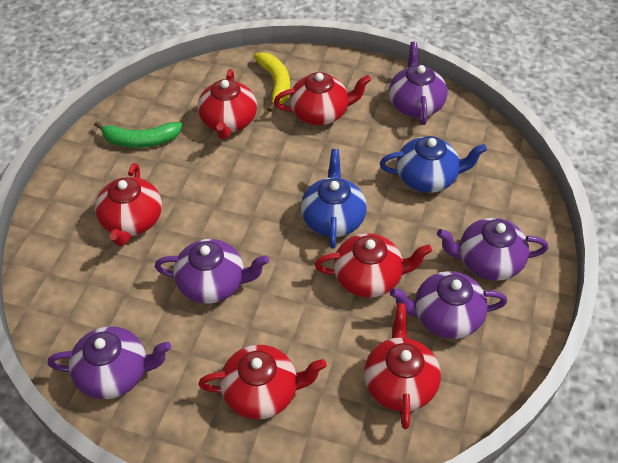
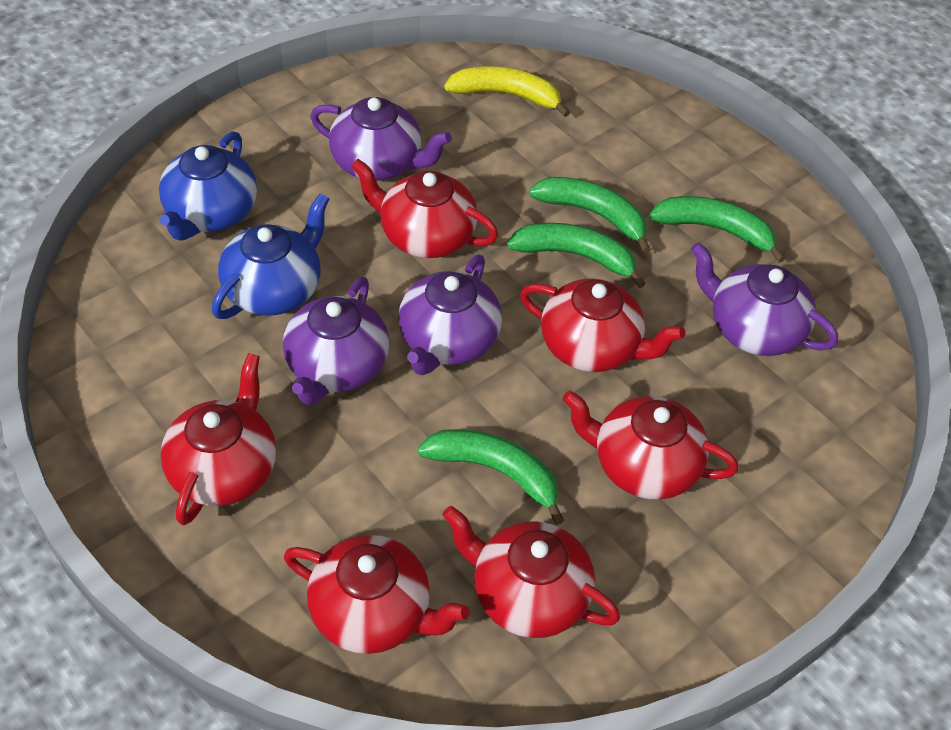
green banana: [94,121,183,148] = 1 -> [417,429,564,525] [507,223,646,288] [529,177,651,253] [649,196,786,263] = 4
purple teapot: [48,326,171,399] [155,239,269,304] [389,42,448,125] [390,271,507,339] [437,218,548,281] = 5 -> [283,277,389,405] [310,97,452,181] [398,255,502,375] [691,242,838,356] = 4

